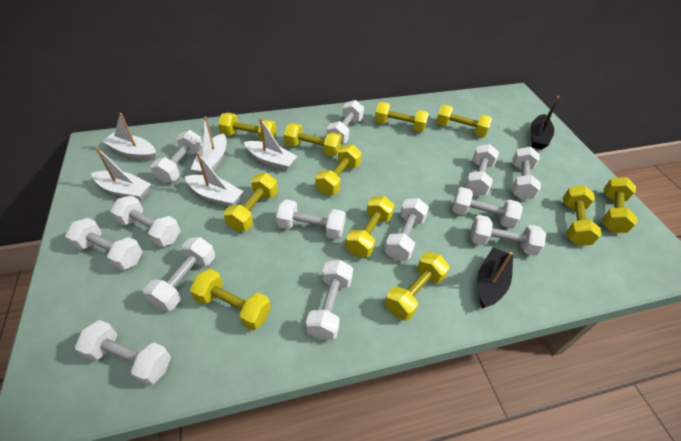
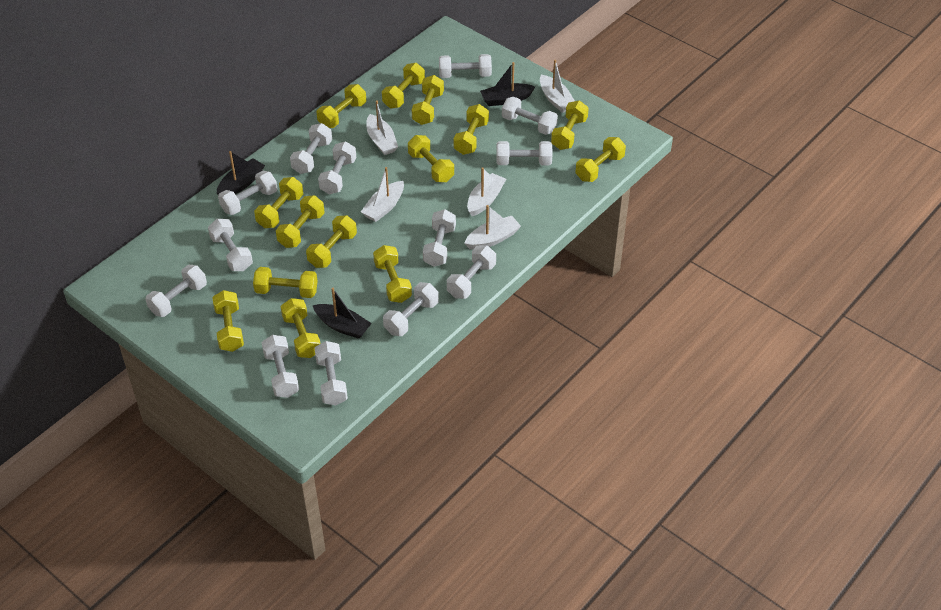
black boat: [478,247,513,309] [531,96,559,150] = 2 -> [217,151,265,195] [313,288,372,339] [480,62,535,106] = 3
yellow dumbbell: [190,269,271,331] [218,113,277,142] [224,173,278,231] [284,123,342,157] [316,144,362,195] [346,196,395,257] [375,102,429,132] [385,252,450,321] [436,104,492,137] [563,185,602,246] [602,177,637,233] = 11 -> [212,290,244,352] [253,267,318,298] [254,177,303,228] [276,195,325,248] [281,298,320,358] [306,215,357,268] [317,84,366,128] [373,245,412,303] [382,63,425,108] [408,135,454,182] [412,75,444,125] [454,104,489,155] [551,101,589,150] [575,137,626,182] = 14

